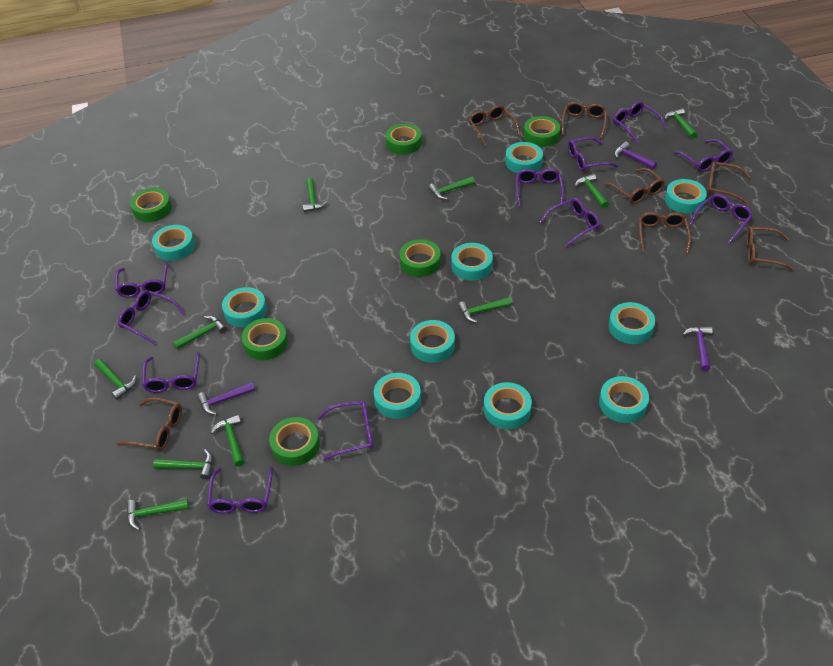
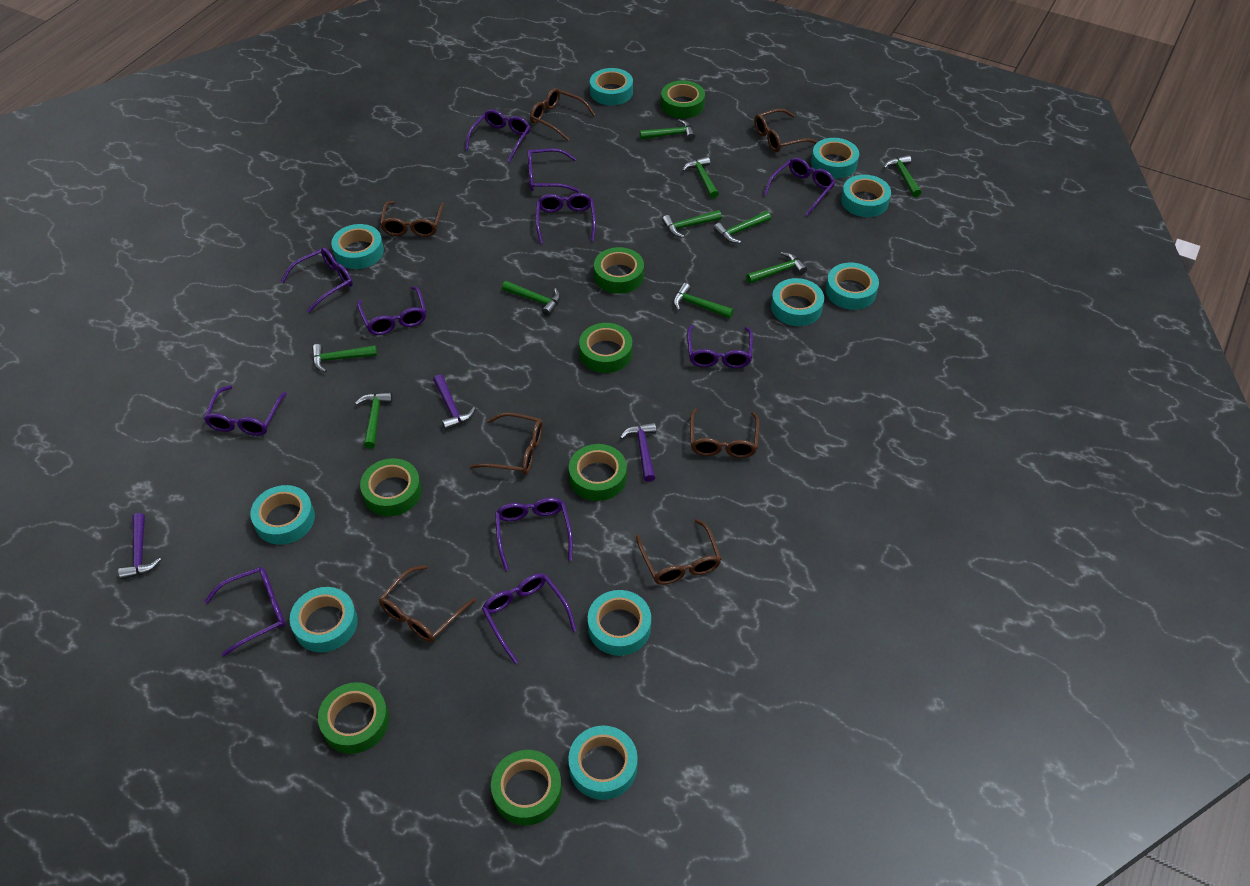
green tape: [130,188,172,222] [242,318,288,360] [269,417,320,466] [386,124,422,154] [399,239,441,277] [524,116,560,147] = 6 -> [318,682,389,754] [360,458,422,516] [491,750,562,825] [569,444,627,501] [579,323,632,373] [594,247,644,294] [661,80,705,118] = 7

